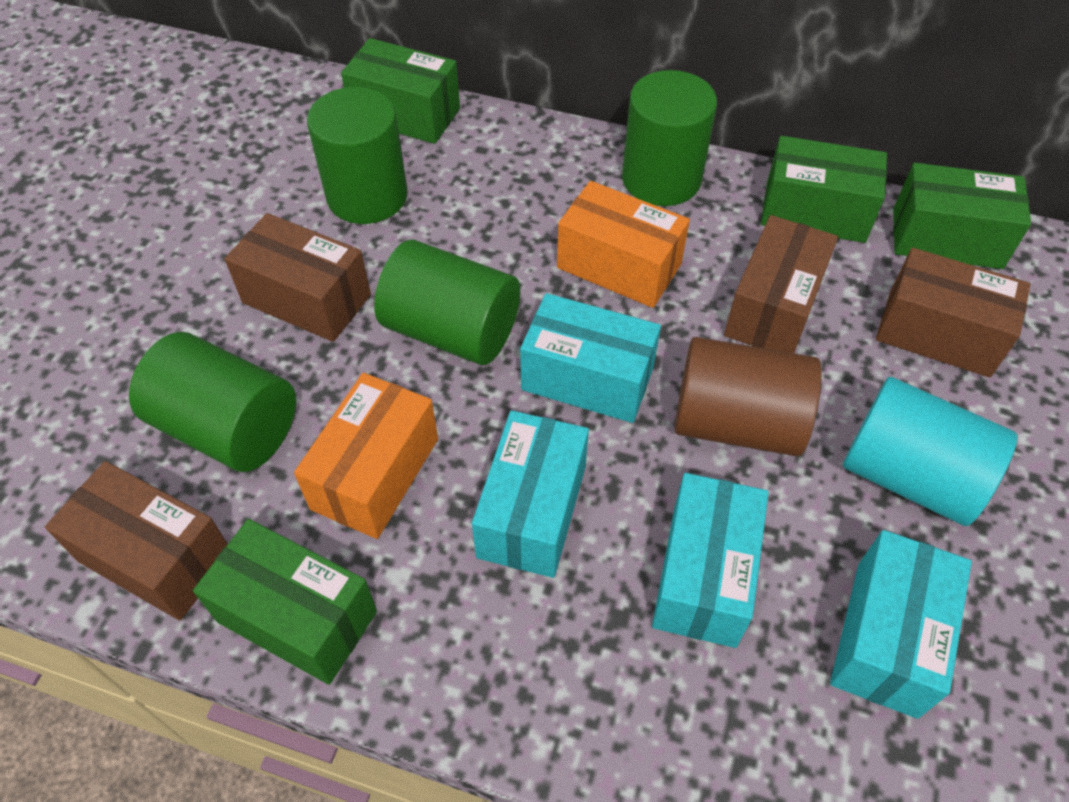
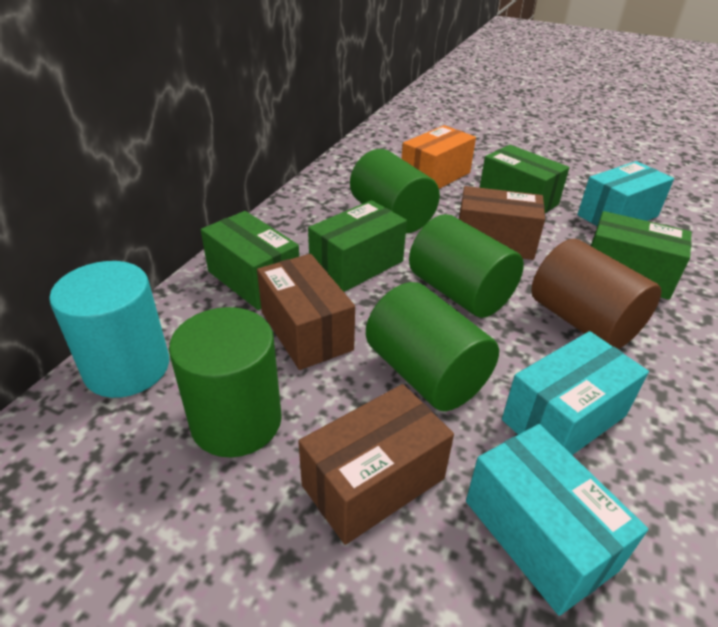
brown box: [45,461,228,620] [225,213,371,342] [724,215,838,353] [876,248,1031,377] = 4 -> [257,254,355,370] [298,384,454,545] [459,186,545,260] = 3
orange box: [294,373,438,539] [557,181,690,308] = 2 -> [402,125,476,189] = 1
turquoise box: [472,410,589,578] [520,293,661,423] [652,473,769,648] [830,530,972,719] = 4 -> [466,424,648,616] [502,331,649,455] [577,161,674,226] = 3

